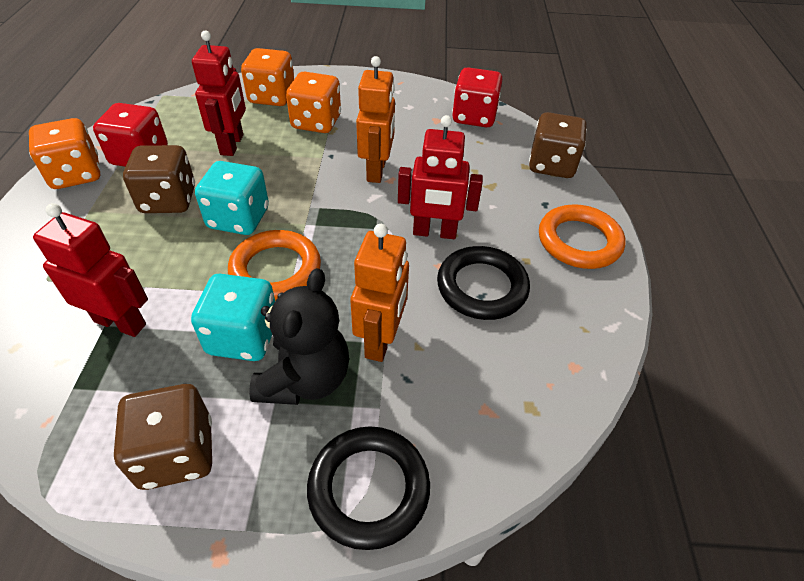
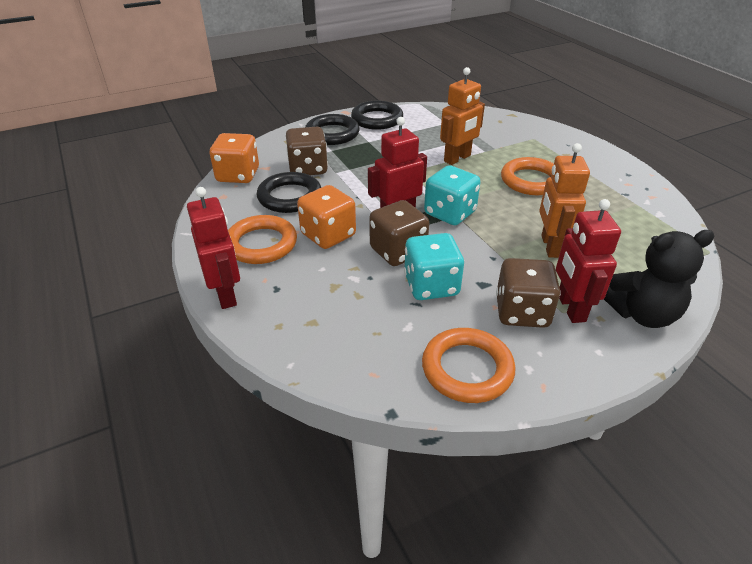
black ring: [307,426,430,550] [437,246,530,320] = 2 -> [257,172,321,213] [305,114,360,145] [351,100,403,130] = 3
orange dice: [29,118,100,189] [241,48,294,106] [286,71,341,133] = 3 -> [210,133,259,183] [297,185,356,249] = 2
orange ring: [228,230,321,301] [539,204,625,269] = 2 -> [228,215,297,264] [422,328,515,403] [501,157,554,195] = 3
red dice: [93,103,168,167] [452,67,503,128] = 2 -> none = 0

